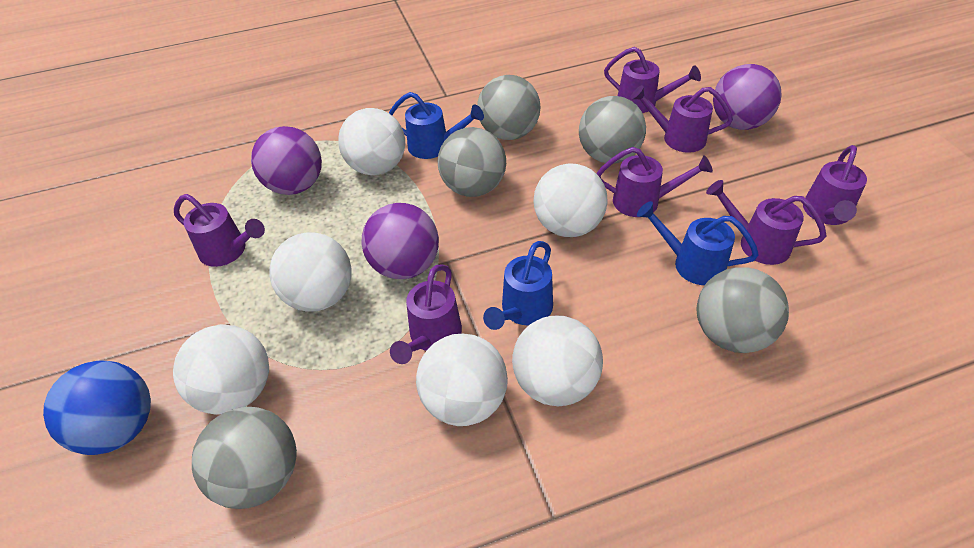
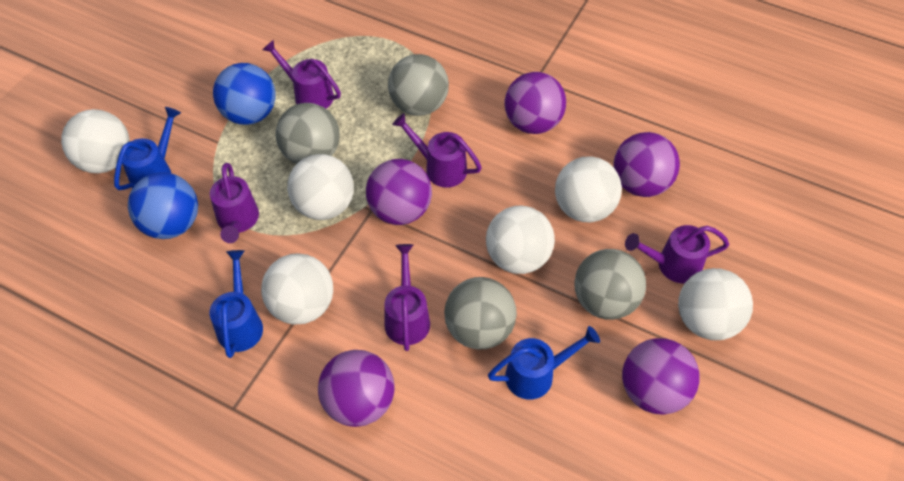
blue ball: [43,361,151,455] = 1 -> [128,172,198,239] [213,63,276,125] = 2
grey ball: [192,407,297,509] [438,127,506,197] [477,75,541,140] [579,96,646,163] [697,267,789,353] = 5 -> [276,103,340,164] [388,54,449,116] [444,277,517,350] [574,249,646,320] = 4
purple ball: [251,126,322,195] [362,203,439,279] [713,64,782,130] = 3 -> [318,350,395,427] [366,159,432,225] [504,72,566,134] [614,132,680,197] [622,338,699,415] = 5
purple watering can: [174,194,265,267] [390,264,462,364] [596,147,713,217] [604,47,701,113] [630,85,733,153] [706,180,826,265] [803,145,867,225] = 7 -> [210,163,259,243] [262,40,341,109] [384,244,430,351] [392,113,482,187] [625,225,729,283] = 5

